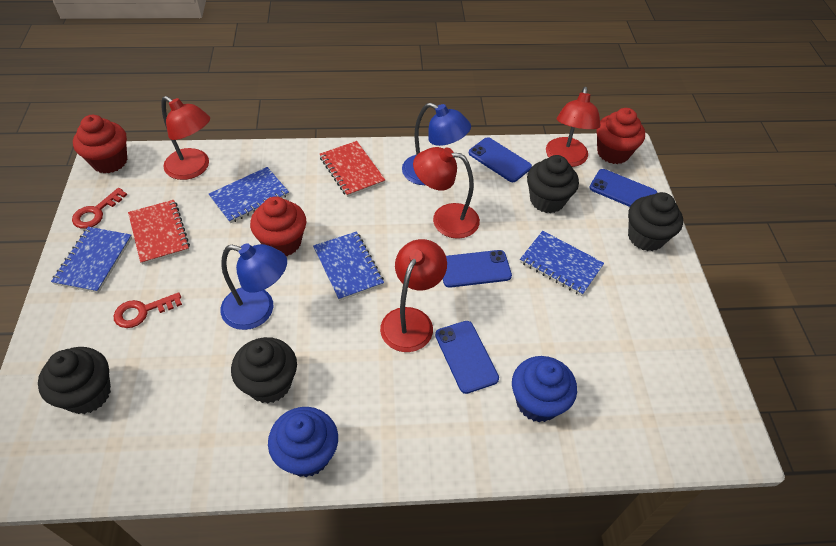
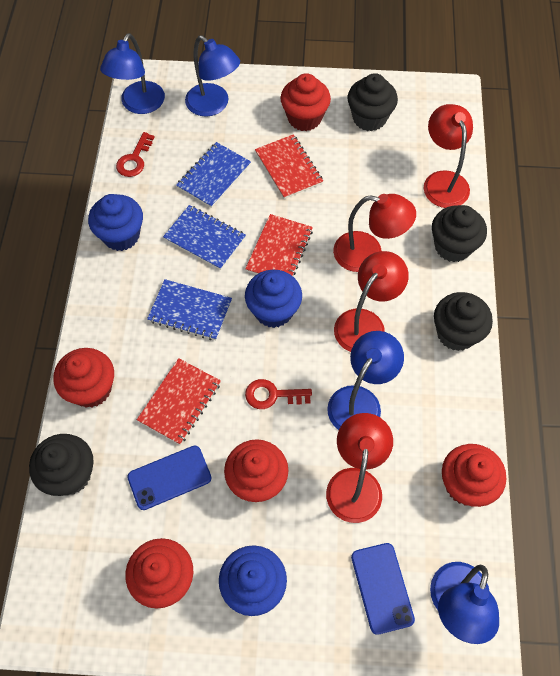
blue cupcake: [268,407,338,477] [512,356,577,422] = 2 -> [88,194,143,251] [219,545,287,616] [245,270,302,328] = 3
blue lamp: [220,243,287,330] [402,103,471,185] = 2 -> [100,33,165,114] [185,35,240,117] [327,331,404,430] [430,562,499,644] = 4
blue notebook: [51,227,132,293] [209,167,289,223] [313,231,384,301] [520,231,604,296] = 4 -> [147,279,232,340] [163,205,246,270] [176,142,251,208] = 3
blue phone: [435,321,499,394] [443,250,512,288] [469,137,532,182] [589,169,657,207] = 4 -> [127,446,211,510] [351,543,415,635] = 2
red cupcake: [73,115,127,173] [250,196,307,256] [596,108,645,164] = 3 -> [53,348,114,408] [125,538,193,609] [224,439,288,502] [281,73,331,131] [442,444,506,507] = 5
red notebook: [128,200,190,265] [319,141,385,197] = 2 -> [137,358,221,445] [245,214,313,276] [255,134,323,199] = 3

